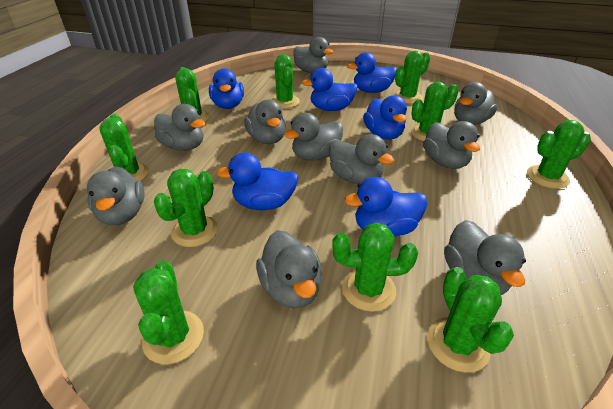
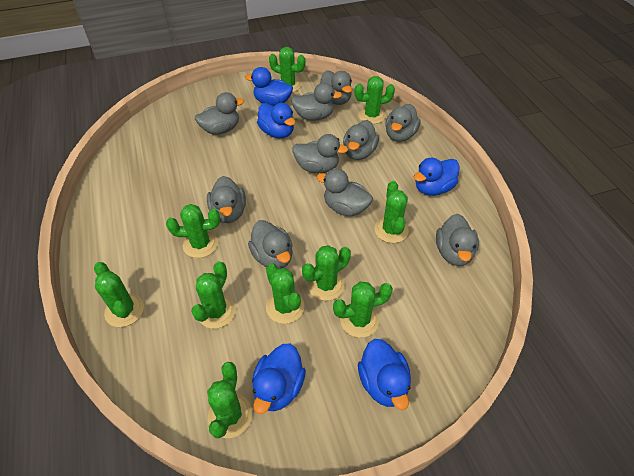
blue duck: [209,68,244,109] [216,153,298,210] [302,68,357,111] [345,177,427,237] [347,52,397,93] [363,95,407,140] = 6 -> [245,67,293,106] [252,344,306,414] [257,103,295,138] [358,339,411,410] [414,158,460,196] = 5

